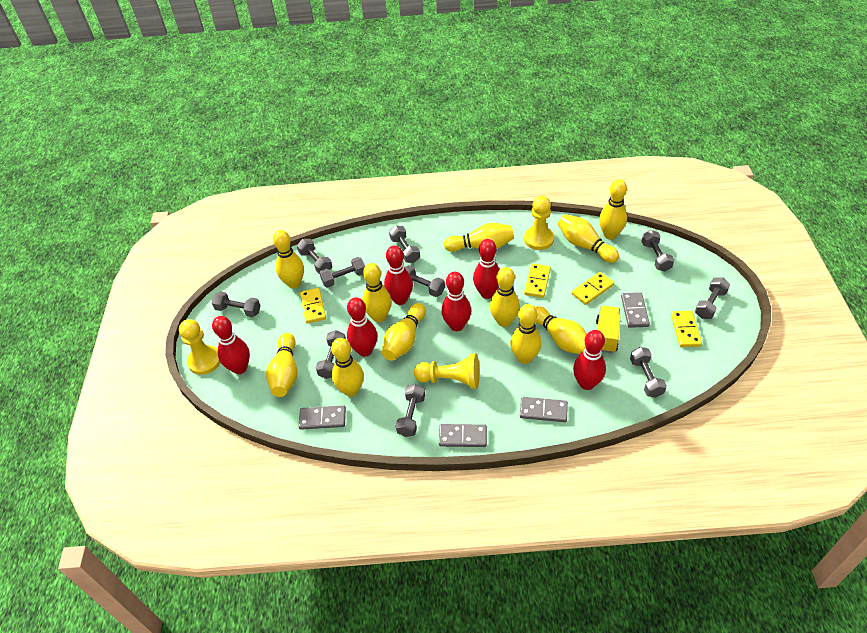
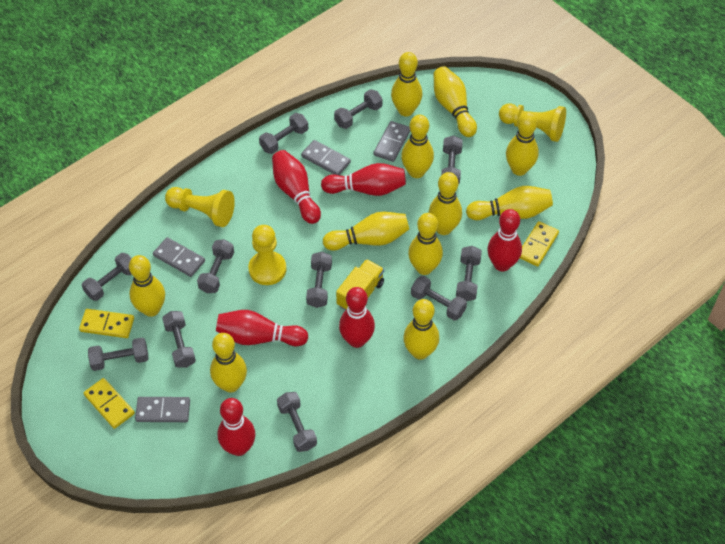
grey dumbbell: [212,291,261,317] [297,239,332,274] [316,330,346,379] [319,257,365,288] [389,225,420,263] [396,384,425,437] [404,265,445,297] [630,347,667,398] [641,230,674,271] [695,278,730,319] = 10 -> [82,253,132,301] [88,338,148,371] [162,311,196,368] [197,239,234,293] [259,113,308,154] [277,392,317,452] [306,252,332,308] [334,89,383,129] [411,276,467,321] [441,135,463,184] [456,246,482,301] = 11
yellow domino: [300,288,326,324] [524,263,551,298] [572,272,614,305] [671,311,702,347] = 4 -> [79,309,134,338] [83,378,135,429] [520,221,559,267] = 3

